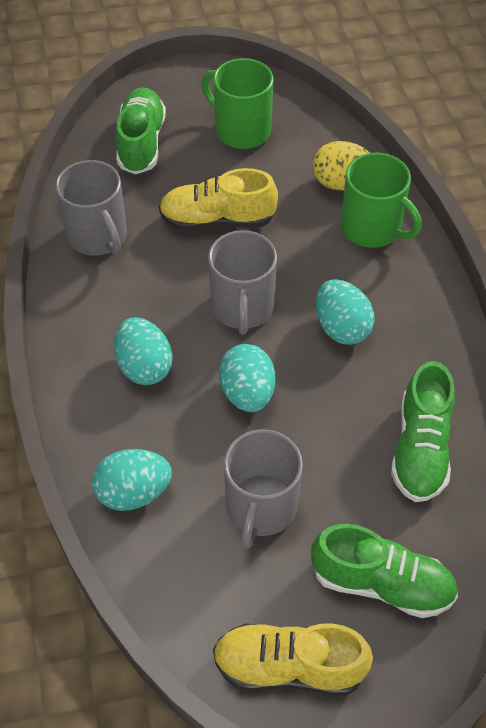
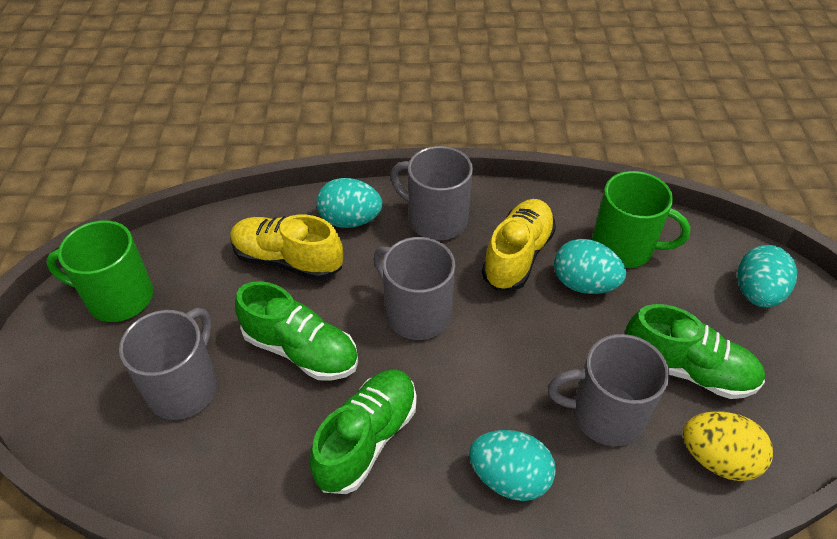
grey mug: [55,160,127,255] [208,230,277,335] [224,429,303,549] = 3 -> [119,308,218,420] [374,237,455,340] [390,146,473,240] [548,334,669,446] = 4

